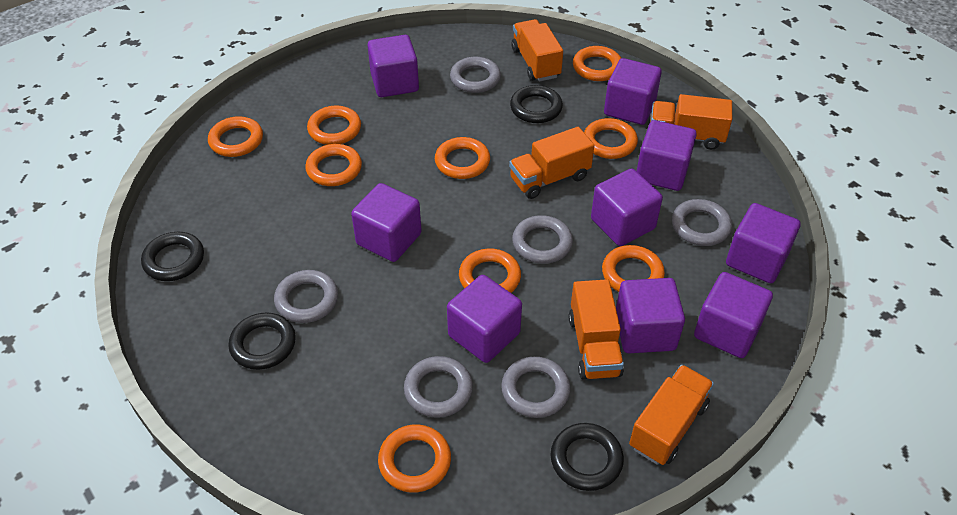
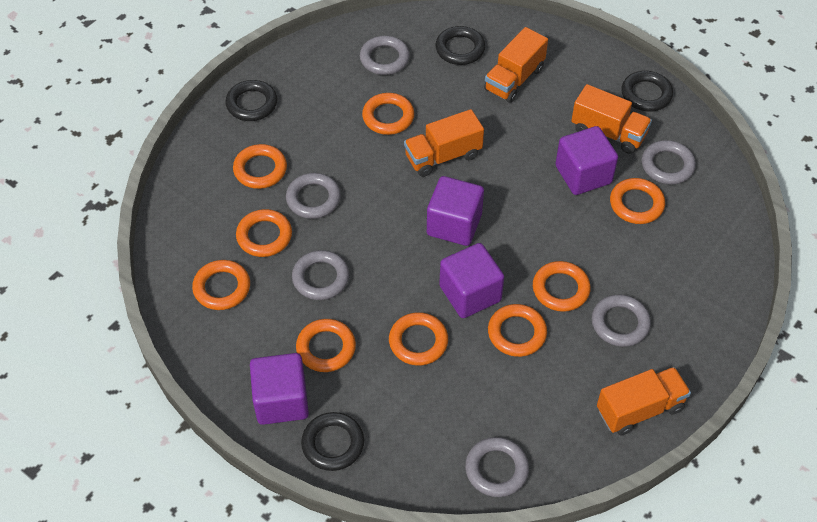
orange truck: [509,127,595,199] [512,19,563,82] [569,279,624,380] [629,365,714,465] [650,94,732,150] = 5 -> [404,109,484,177] [484,27,548,103] [571,84,652,154] [597,367,691,435] = 4
purple cube: [351,183,422,262] [367,35,419,97] [447,275,522,363] [591,168,663,246] [604,58,662,125] [616,278,685,353] [637,120,697,191] [694,272,773,358] [726,203,801,283] = 9 -> [250,353,309,425] [427,176,484,246] [439,243,504,318] [555,126,618,195] = 4

